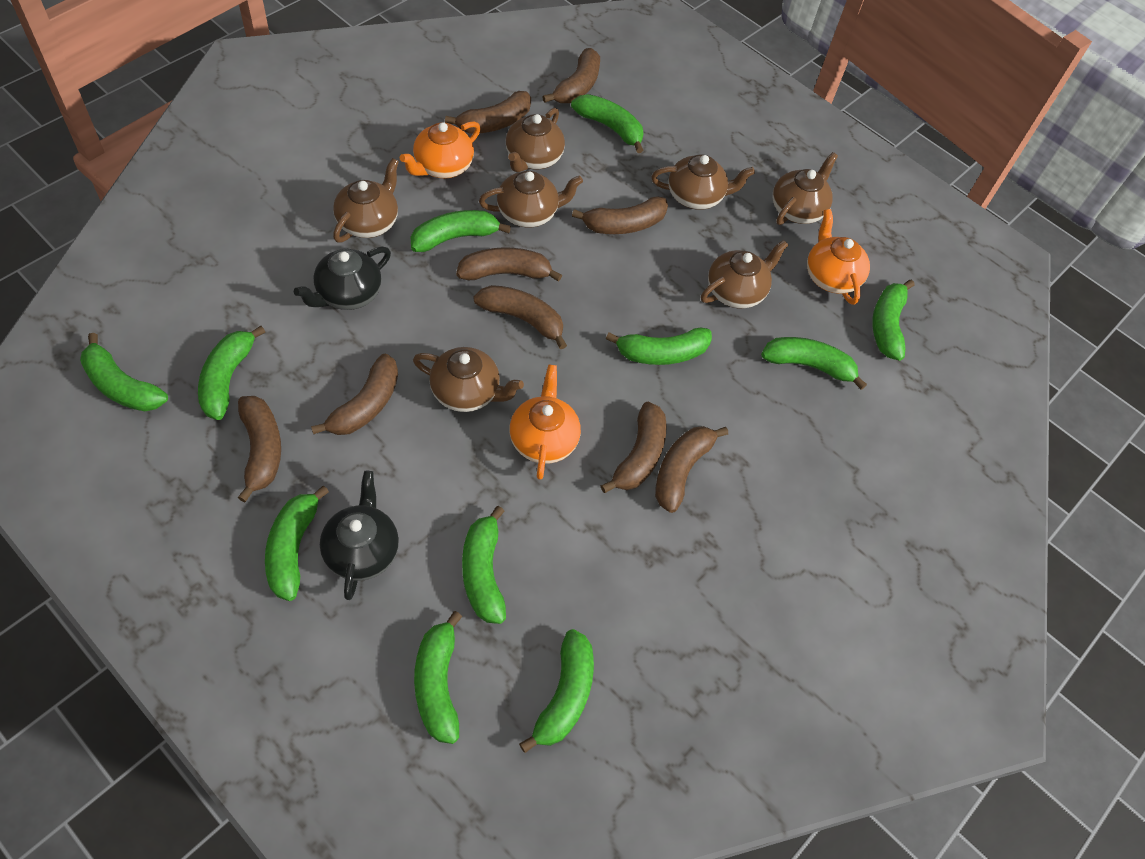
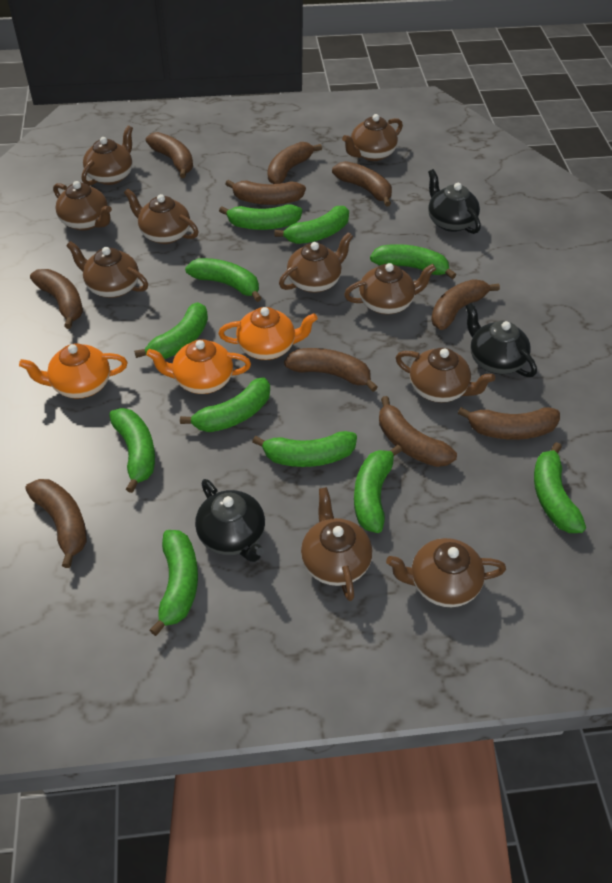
black teapot: [294,247,391,310] [320,471,399,600] = 2 -> [195,479,265,562] [428,169,481,234] [465,303,537,377] = 3
brown banana: [237,396,281,502] [311,353,398,435] [445,91,531,134] [456,247,562,282] [474,285,567,349] [543,48,600,103] [572,196,668,234] [601,402,666,493] [655,426,728,513] = 9 -> [26,479,87,568] [30,269,83,329] [146,132,193,178] [225,180,306,205] [268,142,322,184] [284,348,378,392] [332,161,392,207] [379,396,457,467] [431,279,500,330] [458,407,560,440] = 10
brown teapot: [333,158,399,243] [413,347,524,412] [479,171,583,228] [506,108,565,172] [651,154,755,210] [701,240,788,309] [773,152,838,225] = 7 -> [53,181,112,231] [66,241,148,298] [82,125,133,186] [124,189,199,244] [279,232,353,293] [301,487,372,601] [342,114,403,161] [344,263,436,314] [386,538,506,607] [395,348,495,403] = 10

